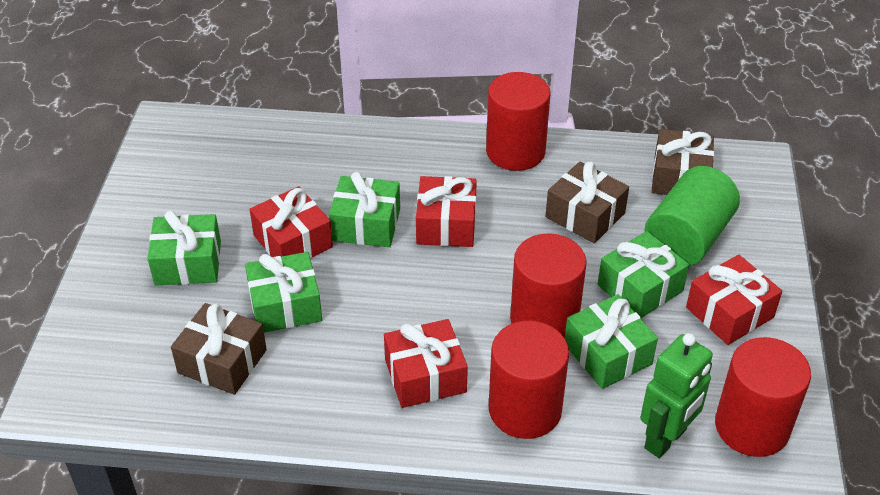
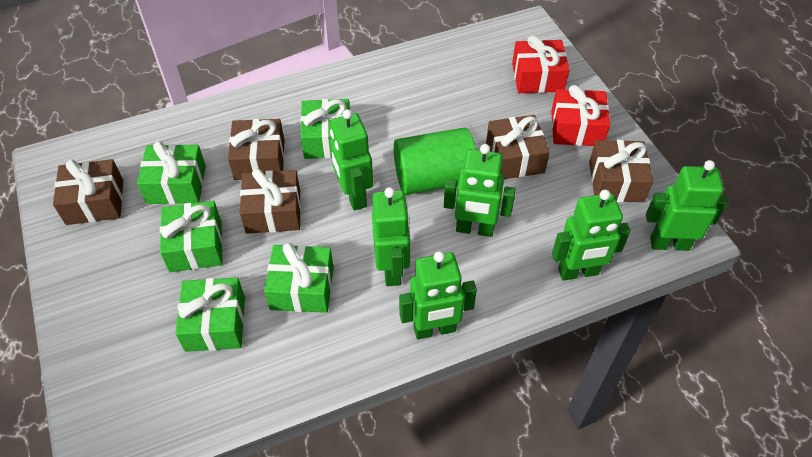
brown gift: [171,303,267,395] [546,162,629,243] [652,129,714,195] = 3 -> [53,159,123,225] [228,119,285,180] [240,168,301,234] [486,115,550,179] [589,140,653,202] = 5
green robot: [640,333,713,458] = 1 -> [330,109,373,211] [372,187,411,286] [399,251,477,339] [444,144,516,237] [552,190,630,281] [646,160,728,251] = 6
red cylinder: [486,72,550,171] [489,321,569,439] [510,234,587,338] [715,337,811,457] = 4 -> none = 0
red gift: [250,186,333,259] [384,319,468,408] [416,176,477,247] [686,255,782,345] = 4 -> [512,36,570,93] [551,85,610,146] = 2

